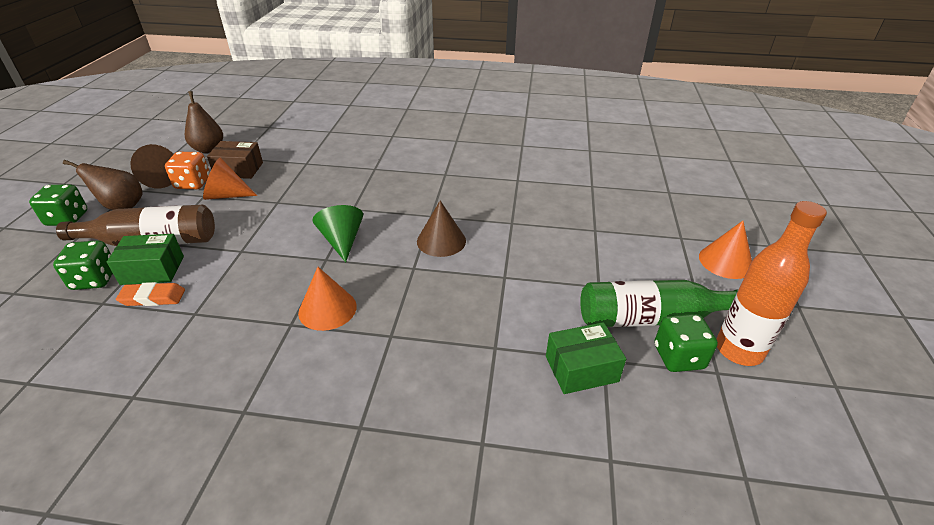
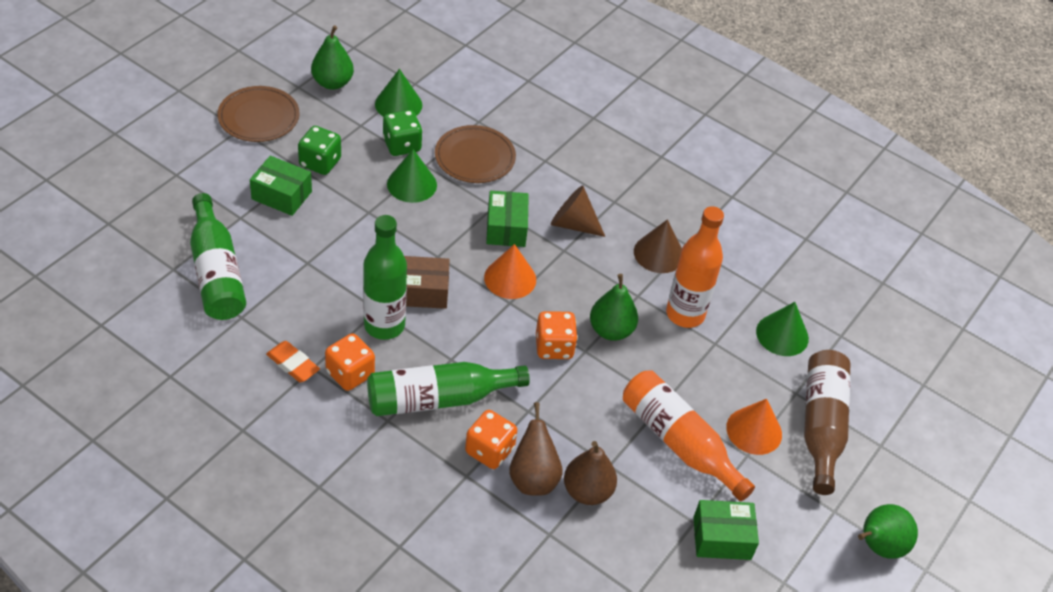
brown plate: none = 0 -> [217,86,300,142] [435,125,516,183] = 2
green bottle: [580,280,738,327] = 1 -> [190,193,246,320] [363,215,407,340] [367,362,530,416] = 3
green box: [107,234,184,285] [546,322,626,394] = 2 -> [250,156,312,216] [486,191,529,247] [693,500,759,560] = 3
green cone: [312,205,363,262] = 1 -> [375,69,422,117] [387,149,437,203] [756,302,809,356] = 3
green dice: [29,184,88,226] [53,240,113,290] [655,314,718,372] = 3 -> [298,126,341,175] [383,110,423,156] = 2
green pear: none = 0 -> [311,25,354,90] [590,274,638,341] [858,504,918,559] = 3
orange bottle: [716,201,827,366] = 1 -> [623,370,755,501] [666,206,724,328] = 2
orange cone: [203,158,257,200] [298,267,357,331] [699,221,752,279] = 3 -> [484,244,536,299] [726,399,782,455] = 2
orange dice: [165,152,210,189] = 1 -> [325,333,375,391] [465,410,517,469] [536,311,578,359] = 3

